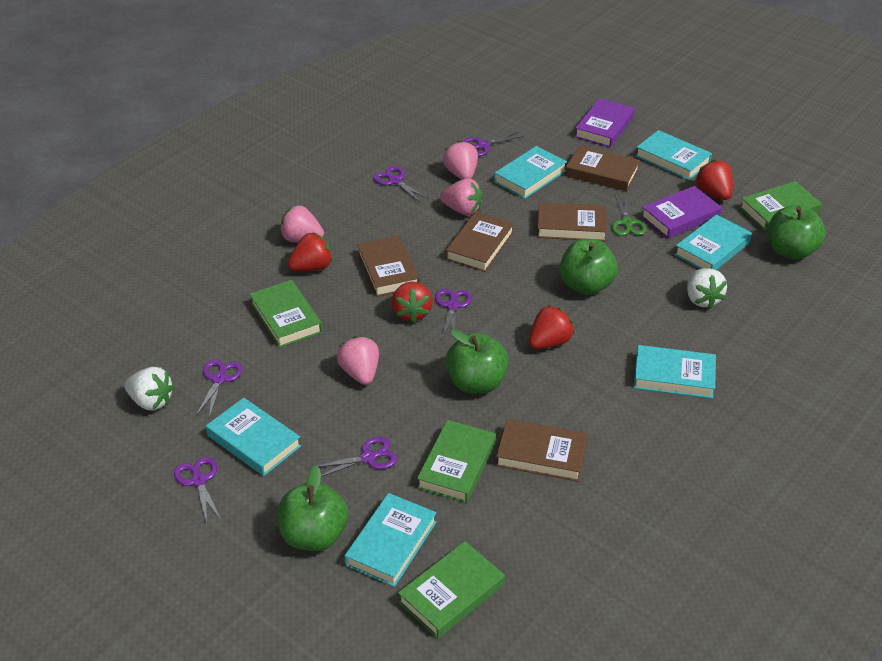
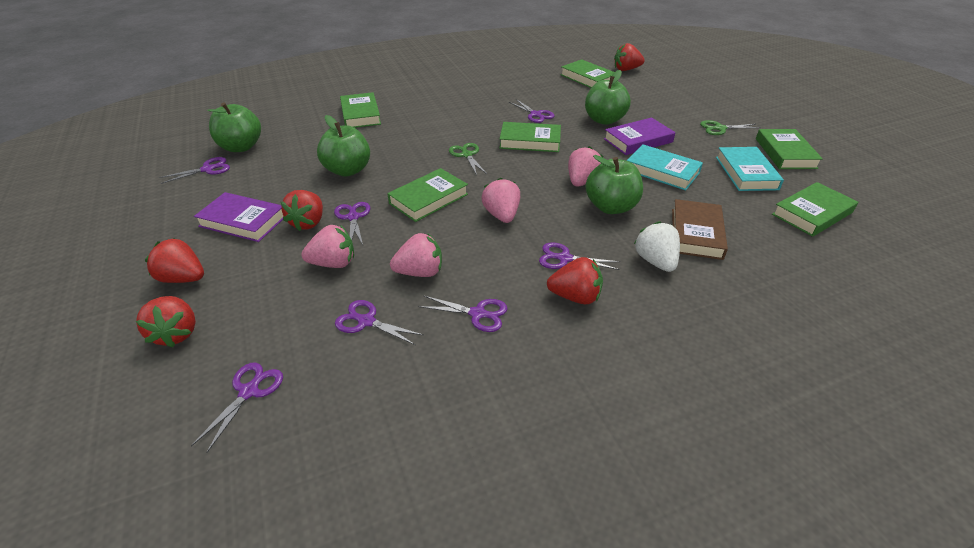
brown book: [357,235,420,297] [446,212,514,272] [496,419,588,482] [537,202,607,242] [565,145,640,191] = 5 -> [672,199,728,260] = 1
green book: [250,280,322,348] [398,541,505,639] [417,420,496,503] [740,181,822,231] = 4 -> [340,92,381,128] [387,168,468,222] [499,122,561,152] [561,59,615,88] [756,129,823,169] [772,182,858,237] = 6
green scissors: [612,195,646,236] = 1 -> [449,143,487,175] [700,120,761,135] = 2
purple scissors: [174,457,222,523] [196,360,243,418] [311,437,397,477] [373,166,429,202] [435,289,472,340] [462,131,524,156] = 6 -> [158,157,230,184] [191,362,283,453] [334,202,370,245] [335,300,423,345] [418,295,508,332] [509,99,554,123] [539,242,620,270] = 7
red strawberry: [288,232,333,271] [392,282,433,323] [529,305,574,349] [695,159,733,200] = 4 -> [136,296,196,347] [145,238,204,283] [281,190,323,231] [547,257,603,304] [614,43,645,71] = 5
turquoise book: [206,398,301,476] [344,493,436,587] [494,146,567,199] [634,345,716,398] [635,130,712,180] [675,215,752,270] = 6 -> [627,144,703,191] [716,147,784,191] = 2
white strawberry: [124,367,174,411] [687,269,727,309] = 2 -> [634,221,680,272] = 1

